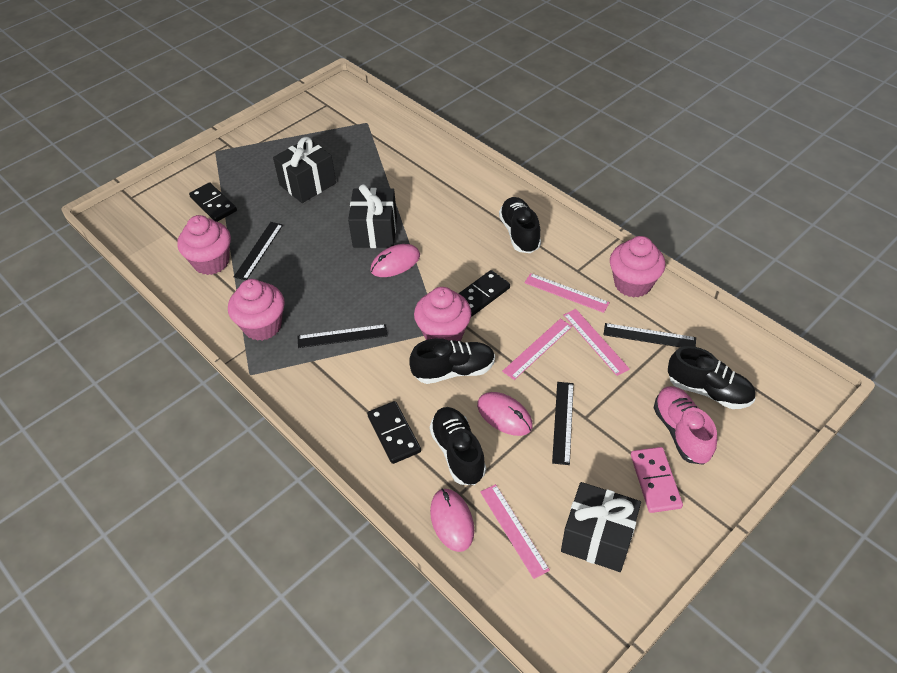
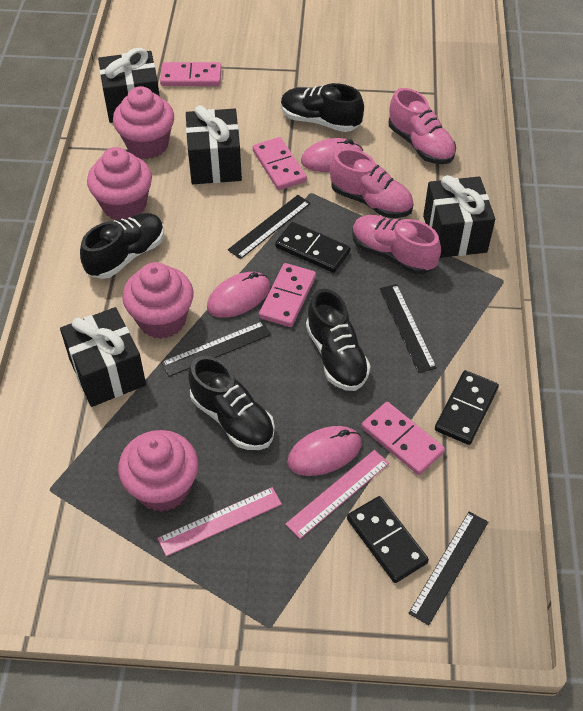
black gift: [273,137,336,203] [348,184,397,248] [561,482,641,572] = 3 -> [60,307,146,407] [98,48,160,123] [186,105,242,184] [423,175,495,258] = 4
pink domino: [631,447,683,513] = 1 -> [160,62,221,86] [253,137,307,190] [259,263,316,327] [361,402,445,475] = 4
pink ruler: [480,484,550,579] [502,319,572,380] [524,273,610,313] [564,309,630,376] = 4 -> [158,487,282,557] [285,450,389,539] = 2
pink shoe: [654,386,717,465] = 1 -> [330,148,414,218] [352,215,441,274] [389,88,456,164] = 3

